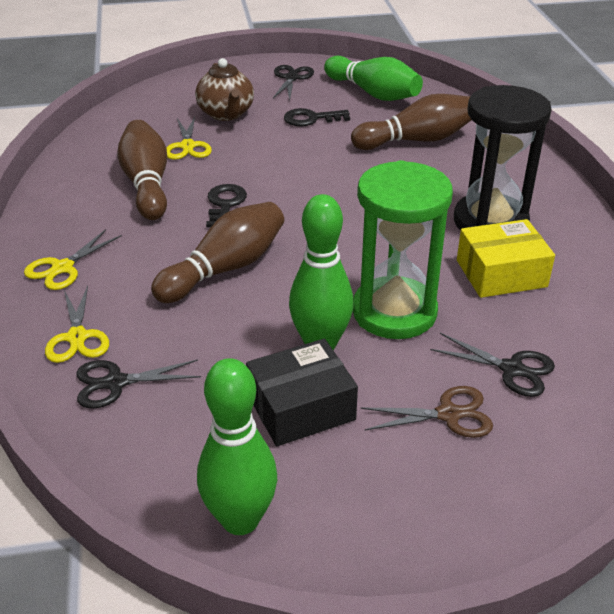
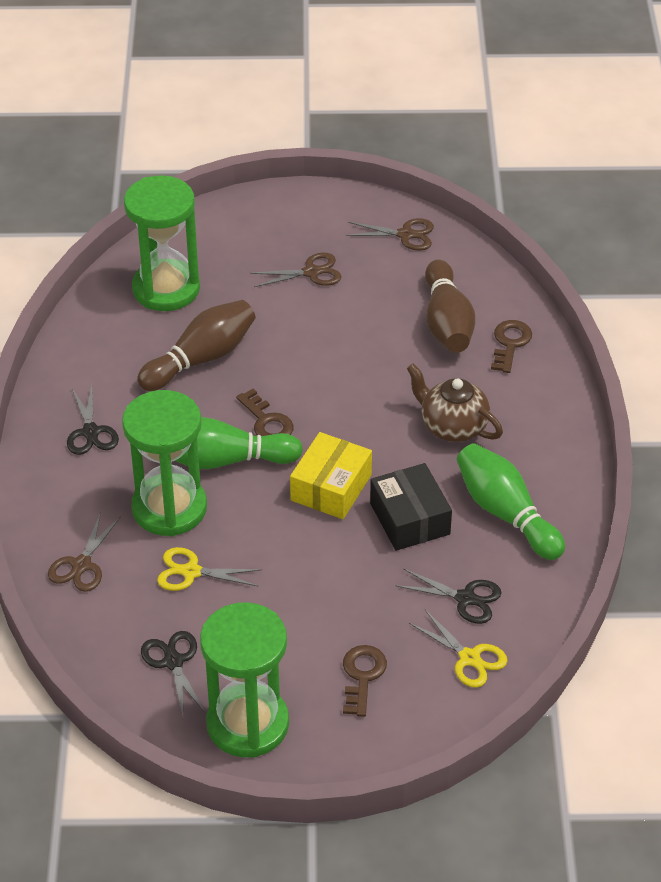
black hourglass: [454,85,552,231] = 1 -> none = 0
black key: [206,184,247,228] [284,108,350,127] = 2 -> none = 0
brown bowling pin: [117,120,167,220] [151,202,284,303] [351,94,471,150] = 3 -> [137,300,255,391] [425,260,475,353] = 2
brown key: none = 0 -> [236,388,294,436] [343,645,387,717] [491,320,532,373] = 3
brown scissors: [360,386,493,438] = 1 -> [48,512,121,592] [250,253,341,287] [346,218,434,251] = 3
green bowling pin: [197,358,277,535] [289,194,354,350] [324,56,423,101] = 3 -> [175,417,303,469] [457,443,565,560] = 2
green hourglass: [353,160,453,339] = 1 -> [122,390,207,536] [124,175,200,311] [200,602,289,758] = 3
yellow scissors: [24,229,122,290] [45,286,109,363] [166,116,212,160] = 3 -> [157,547,262,591] [409,610,508,688] = 2

